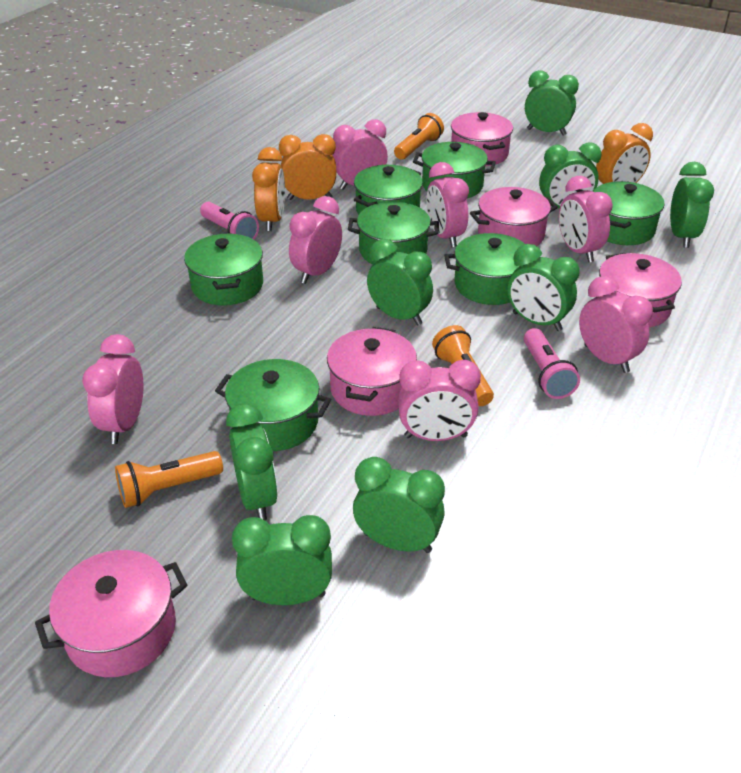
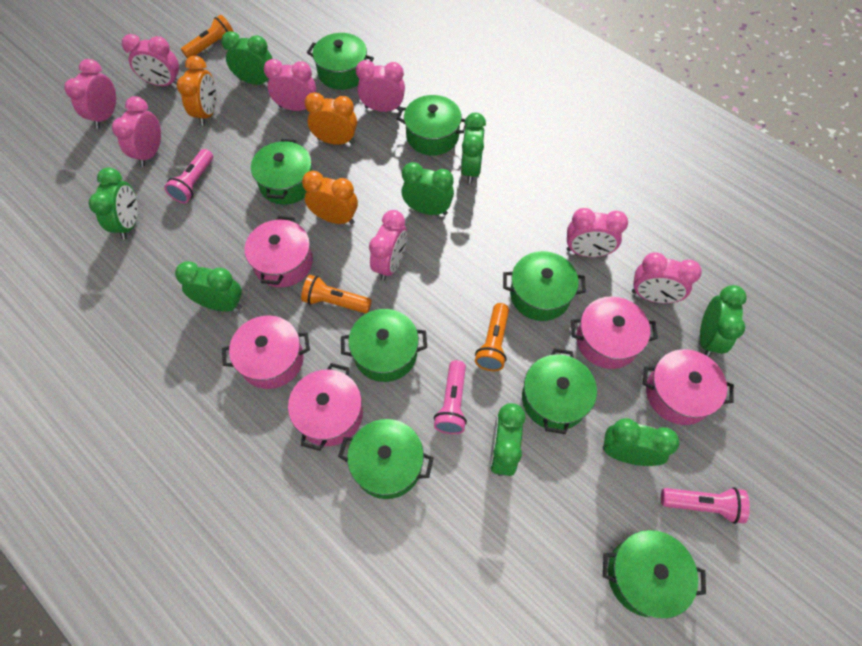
green pot: [184,233,263,306] [215,359,331,451] [348,202,439,264] [354,165,423,215] [413,142,496,198] [444,233,525,305] [593,181,664,245] = 7 -> [251,139,313,205] [307,33,374,90] [338,419,434,499] [341,309,427,382] [397,95,468,156] [503,251,586,321] [522,348,597,434] [603,530,706,619] = 8
pink clock: [83,334,143,444] [289,196,342,284] [333,119,388,190] [398,360,481,441] [426,162,469,247] [559,176,613,262] [579,276,653,373] = 7 -> [64,59,116,128] [112,96,161,167] [122,34,179,86] [264,59,316,111] [356,60,405,112] [369,210,407,281] [567,208,628,257] [632,252,702,303] = 8
pink flashlight: [200,202,259,239] [524,328,580,399] = 2 -> [164,149,213,203] [434,360,467,434] [661,487,750,524] = 3

